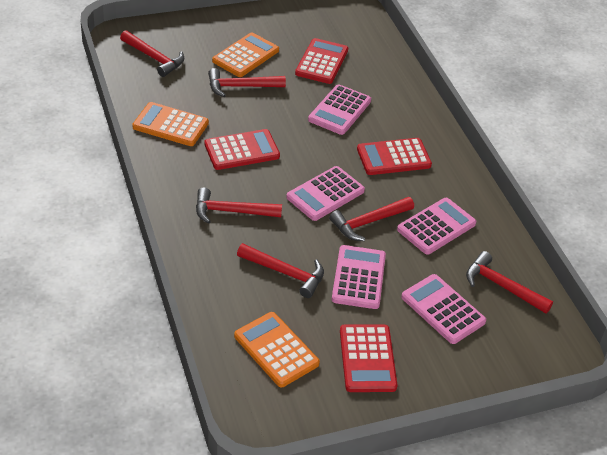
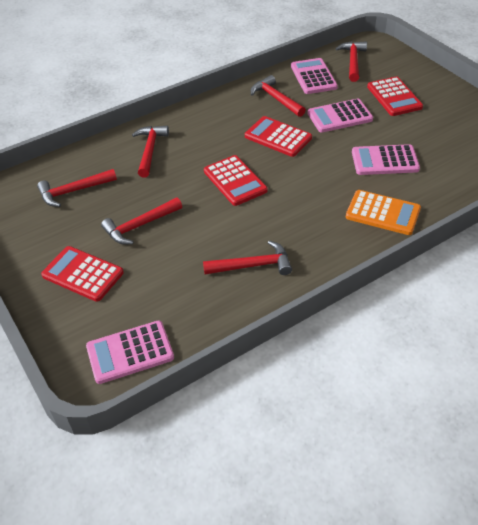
orange calculator: [132,102,209,146] [212,33,279,77] [234,312,320,387] = 3 -> [346,190,421,235] = 1
pink calculator: [286,166,365,221] [308,84,371,135] [332,245,386,309] [397,198,476,255] [401,274,486,344] = 5 -> [86,321,174,384] [291,58,338,94] [308,99,373,132] [352,144,420,175] = 4

